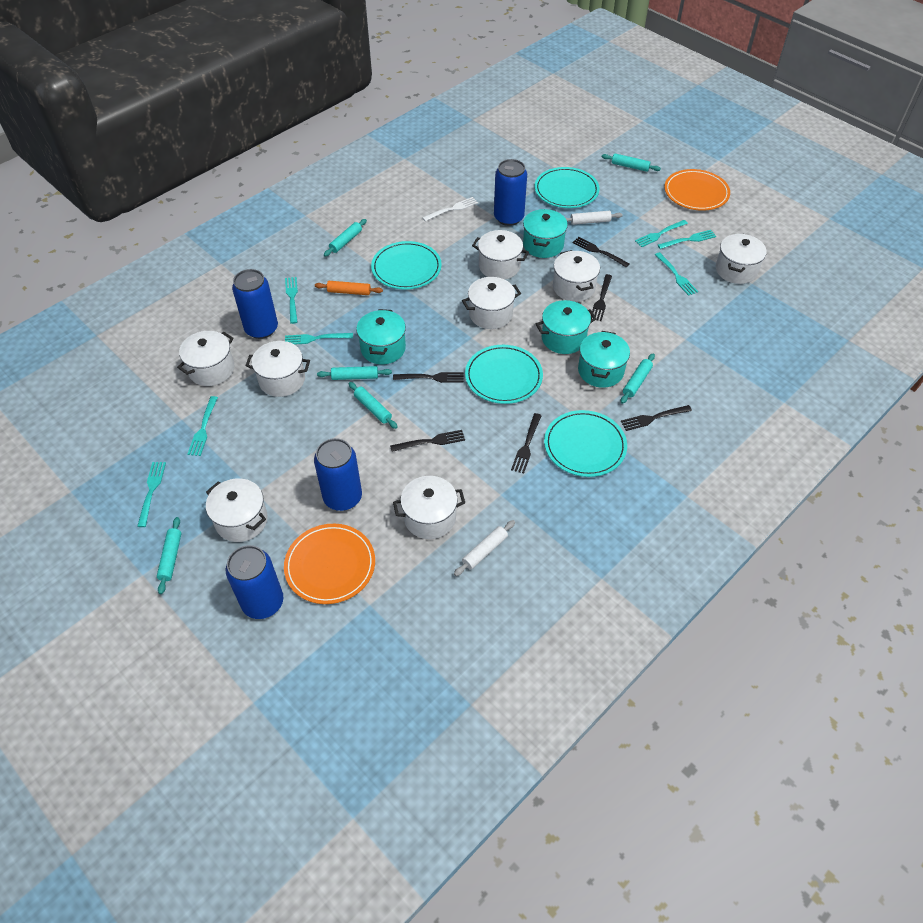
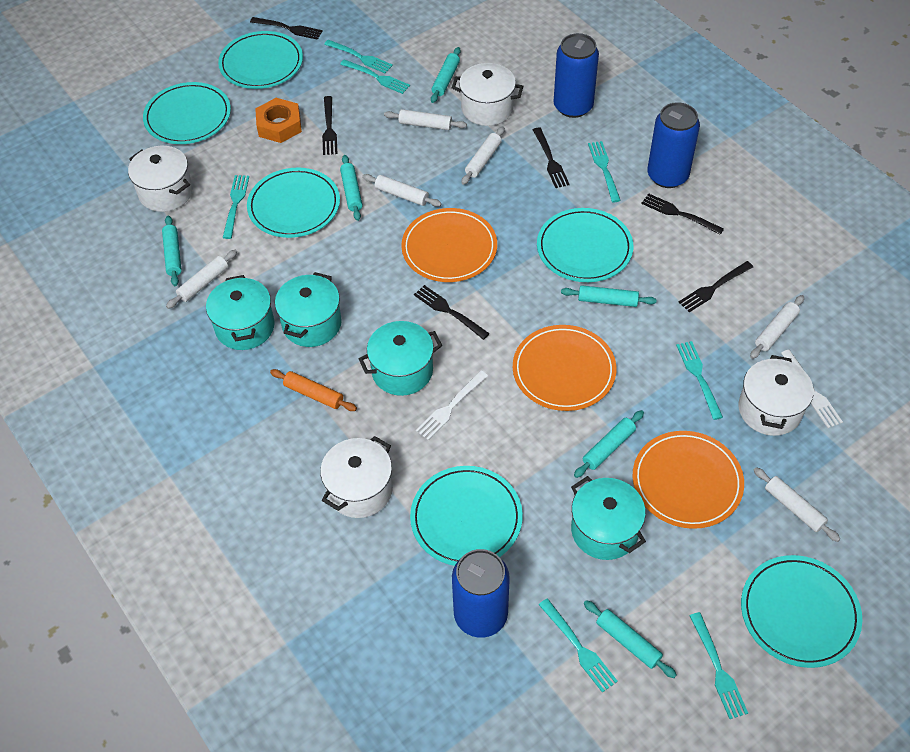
blue can: [226,545,283,619] [232,269,278,339] [314,438,362,511] [494,159,527,226] = 4 -> [452,549,510,638] [554,33,599,118] [647,102,700,188] = 3
orange nut: none = 0 -> [255,98,302,143] = 1
orange plate: [284,524,375,604] [664,169,730,211] = 2 -> [401,208,497,282] [513,325,616,411] [633,431,744,529] = 3
turquoise plate: [371,241,442,290] [465,345,543,404] [535,167,600,208] [544,410,627,477] = 4 -> [143,82,231,144] [218,31,303,89] [247,168,340,238] [410,466,523,566] [537,208,633,282] [741,555,862,668] = 6
white fork: [422,197,478,221] = 1 -> [416,371,488,440] [781,350,843,428] = 2
white pot: [177,331,234,386] [206,478,268,542] [245,341,310,397] [393,476,465,539] [462,277,521,329] [472,230,529,279] [553,250,600,302] [716,234,767,284] = 8 -> [128,146,193,212] [320,436,393,518] [452,63,523,126] [739,355,814,436] = 4
white rolling pin: [454,520,515,576] [566,211,623,225] = 2 -> [166,250,237,309] [362,174,442,207] [384,109,467,130] [461,126,505,185] [750,295,804,359] [754,467,840,542] = 6

